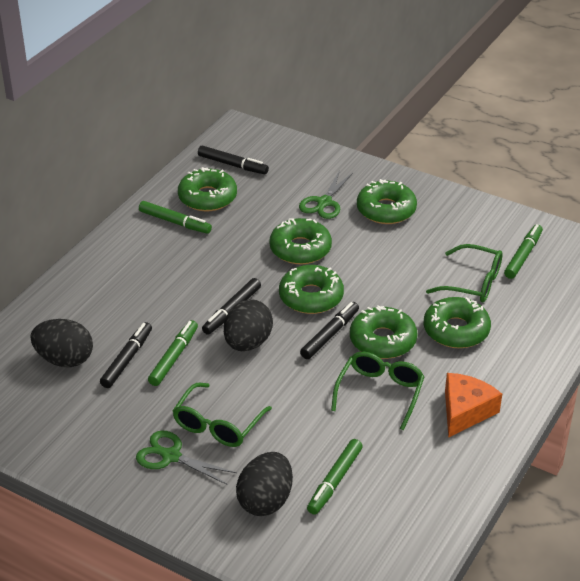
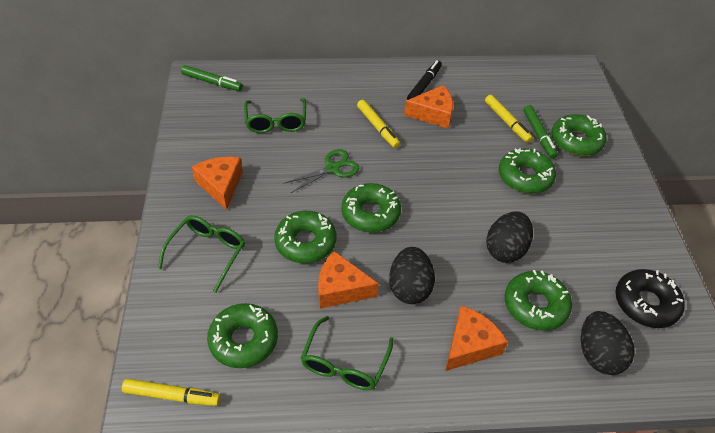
black donut: none = 0 -> [616,269,685,328] = 1
black marker: [100,322,152,388] [198,146,269,174] [202,278,261,335] [300,302,359,359] = 4 -> [407,60,442,100] = 1
green marker: [139,201,212,234] [148,320,198,386] [307,439,363,515] [504,224,543,279] = 4 -> [181,65,243,91] [524,105,558,159] = 2
green scissors: [136,431,237,485] [299,170,353,219] = 2 -> [283,149,359,193] = 1
orange cheese: [445,373,502,438] = 1 -> [192,157,243,210] [318,251,379,309] [404,85,453,128] [445,305,508,371] = 4
yellow marker: none = 0 -> [122,379,221,406] [357,100,400,148] [485,95,533,143] = 3

